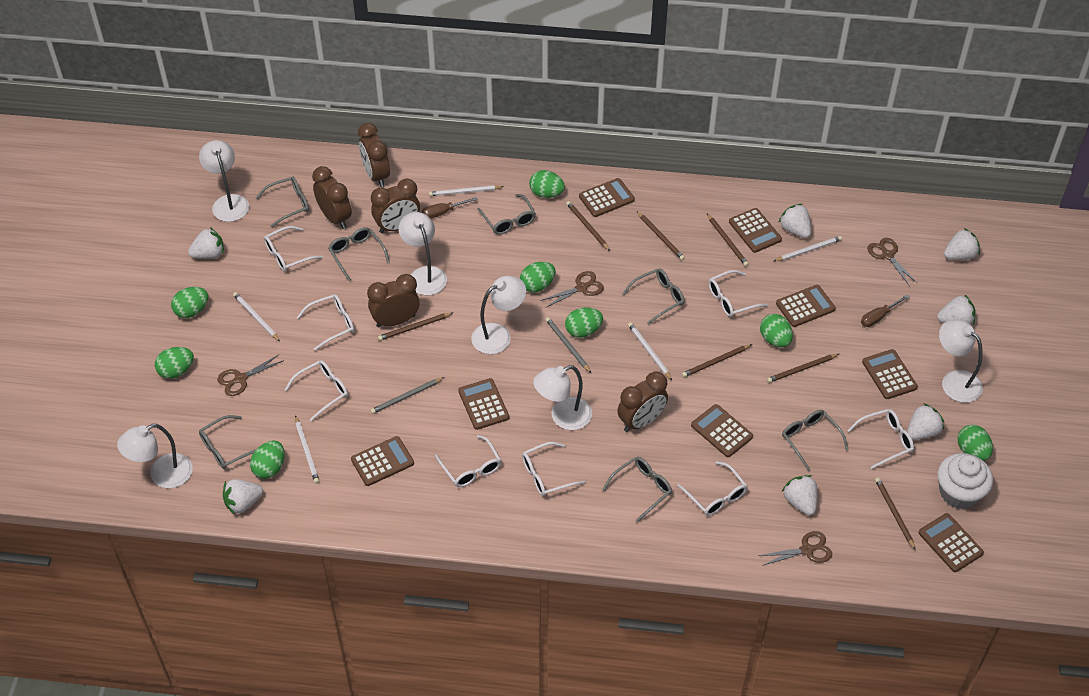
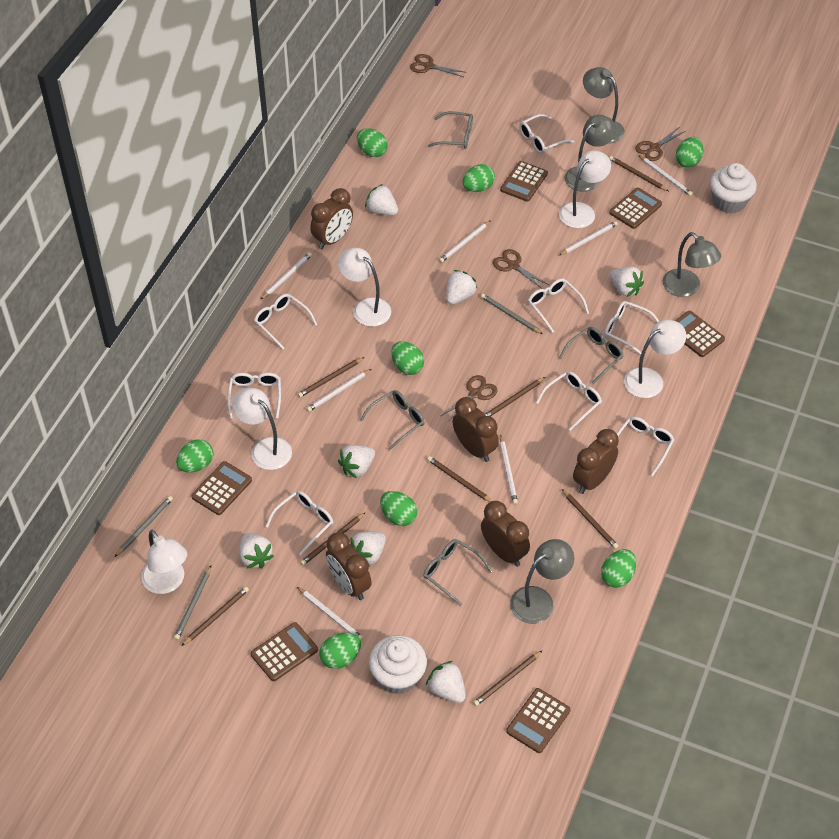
brown calculator: [351,436,414,486] [458,378,509,430] [579,178,635,217] [691,404,753,457] [729,208,782,253] [776,285,836,327] [862,349,918,399] [918,513,984,572] = 8 -> [191,461,252,515] [251,622,318,681] [500,161,548,202] [506,688,570,753] [609,187,662,229] [675,311,725,357] = 6
brown pencil: [378,313,453,341] [566,201,610,251] [637,211,685,260] [682,344,752,377] [707,214,749,266] [767,354,839,383] [875,477,915,550] = 7 -> [182,586,249,646] [298,357,364,397] [300,512,366,565] [427,456,492,502] [473,650,543,706] [485,377,545,417] [562,489,618,549] [609,156,669,191] = 8
brown screwdriver: [422,197,478,218] [861,295,909,327] = 2 -> none = 0
grey glasses: [199,415,255,469] [256,177,309,228] [328,227,390,281] [477,194,536,235] [603,457,672,523] [623,268,685,325] [782,410,849,471] = 7 -> [360,390,425,450] [423,539,492,606] [428,111,473,149] [559,327,624,384] = 4
grey lamp: none = 0 -> [510,539,574,624] [565,115,616,192] [583,67,625,143] [663,232,721,297] = 4
grey pencil: [370,377,445,414] [545,317,591,373] = 2 -> [115,496,173,557] [174,566,211,640] [481,294,543,334] = 3
white cupcake: [937,453,993,509] = 1 -> [369,635,427,695] [710,163,757,214] = 2
white lamp: [117,424,193,488] [199,140,249,222] [399,212,447,295] [471,276,526,354] [533,365,592,430] [939,320,983,403] = 6 -> [141,530,187,594] [232,388,292,470] [338,248,391,327] [559,150,611,228] [624,320,686,398] = 5
white pencil: [233,292,280,341] [295,416,319,484] [429,185,504,196] [628,322,672,380] [774,236,842,261] = 5 -> [261,252,312,299] [297,587,363,641] [306,369,371,412] [439,220,491,263] [500,436,518,504] [559,221,618,255] [639,155,692,196] = 7

